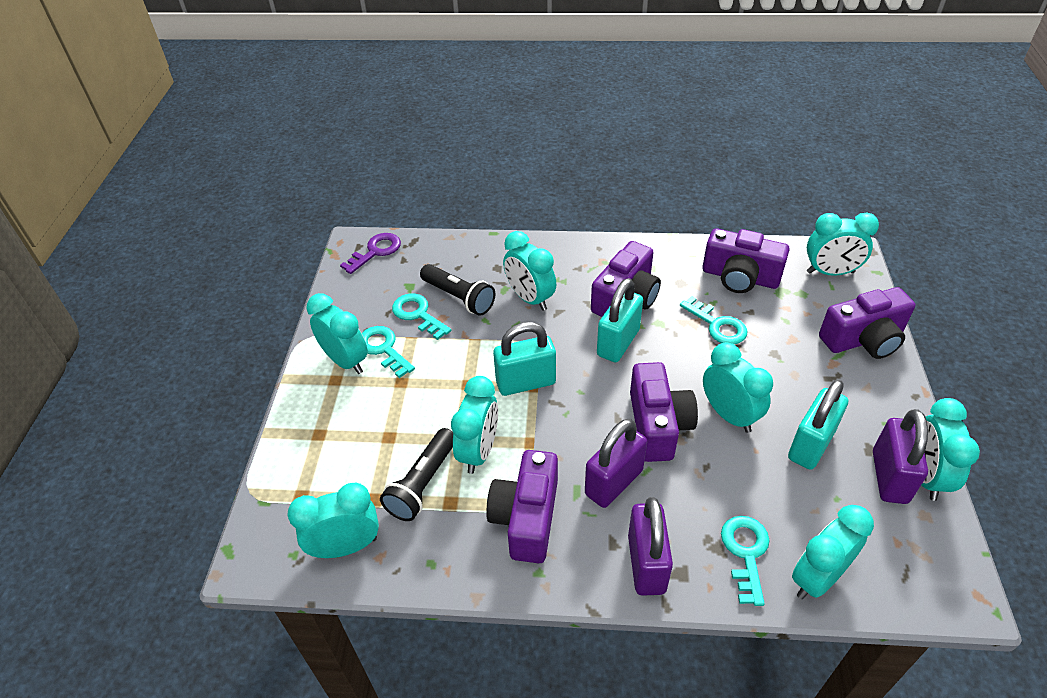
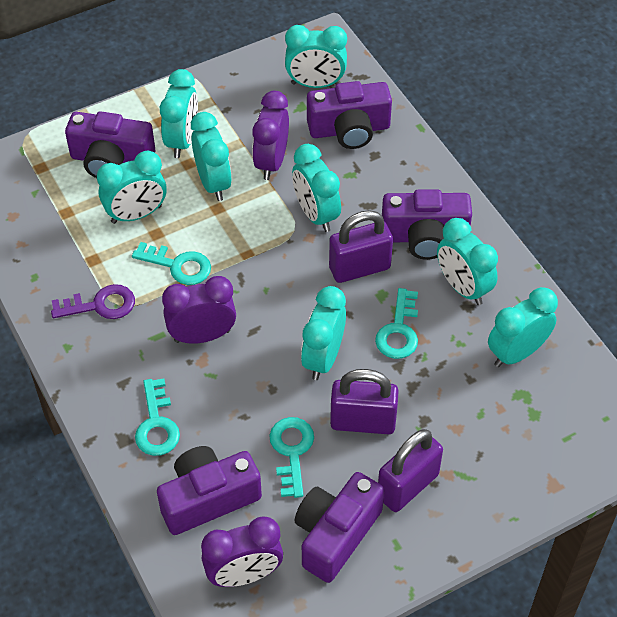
black flashlight: [380,428,453,521] [420,264,495,316] = 2 -> none = 0
purple clock: none = 0 -> [162,276,236,344] [201,516,283,587] [252,91,289,180] = 3
turquoise padlock: [493,322,556,396] [597,278,643,362] [788,380,848,470] = 3 -> none = 0

